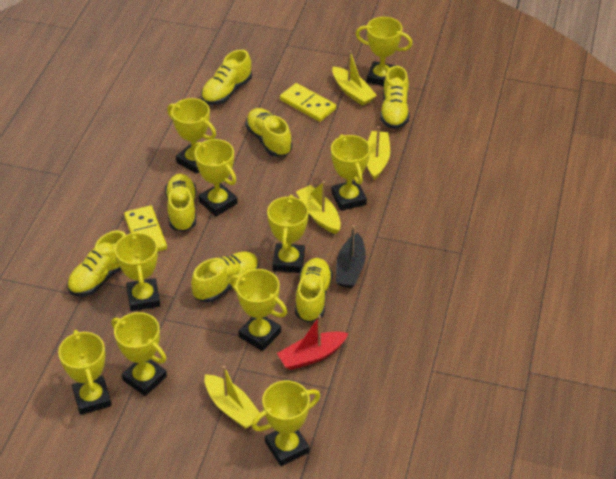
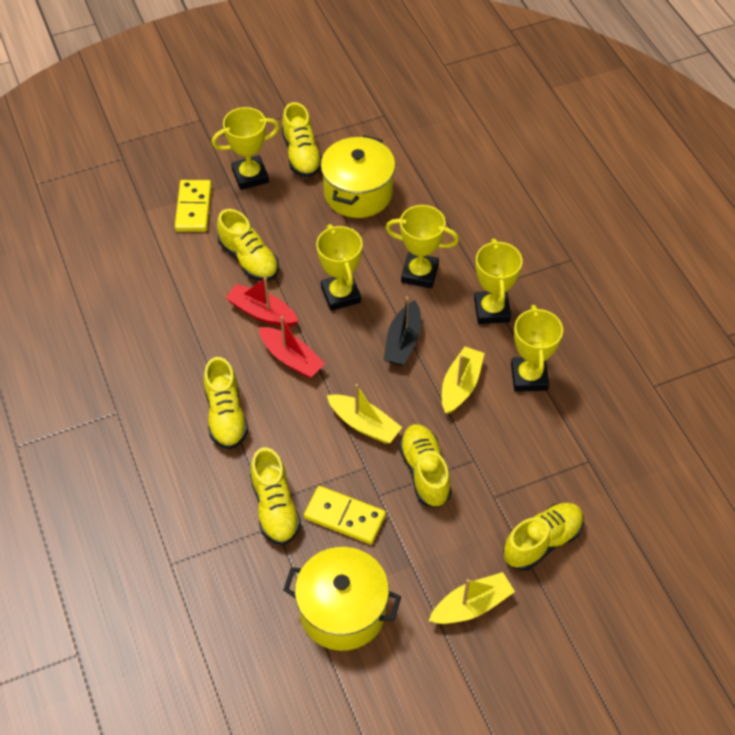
red boat: [277,315,349,370] = 1 -> [226,277,298,327] [259,316,325,378] = 2
yellow boat: [205,366,260,429] [296,181,341,234] [332,51,377,106] [367,126,390,180] = 4 -> [327,384,402,444] [429,572,515,624] [442,347,485,414] = 3
yellow pot: none = 0 -> [283,547,401,651] [321,135,395,218] = 2
yellow shoe: [67,230,126,296] [165,174,196,232] [191,251,259,303] [201,50,252,105] [246,108,292,157] [295,258,333,323] [380,66,410,129] = 7 -> [204,357,248,449] [217,209,279,281] [250,447,301,545] [282,102,322,178] [399,424,451,508] [503,503,584,571] = 6
yellow trophy: [58,330,112,415] [112,312,167,396] [115,231,160,311] [167,98,216,174] [195,139,237,216] [230,269,287,351] [252,380,320,466] [267,195,309,273] [331,134,370,211] [356,17,412,86] = 10 -> [212,107,279,190] [316,224,362,311] [386,205,459,288] [474,239,523,324] [511,305,563,392] = 5

